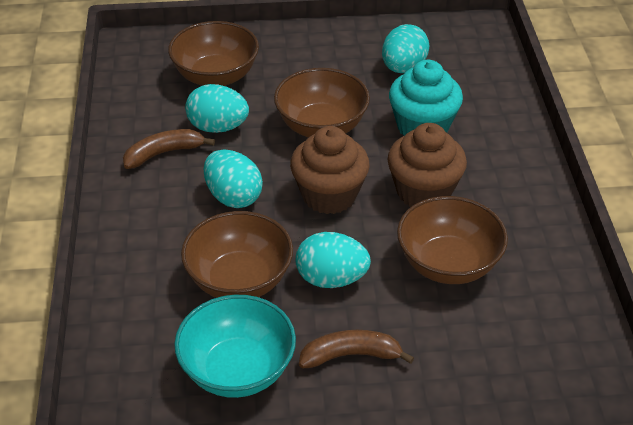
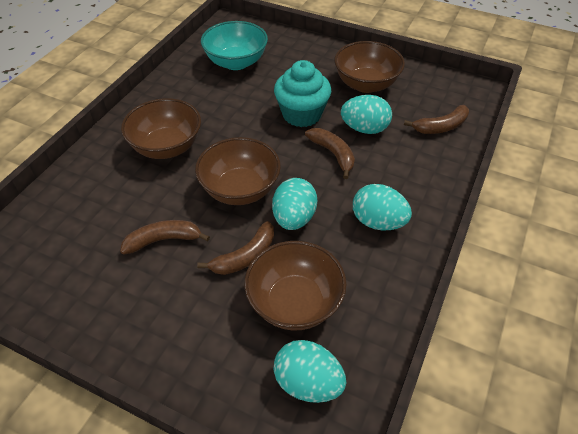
brown banana: [123,129,215,169] [299,330,414,368] = 2 -> [120,220,210,255] [197,221,274,275] [305,128,355,179] [404,105,469,134] = 4
brown cupcake: [290,126,370,214] [388,123,467,207] = 2 -> none = 0

